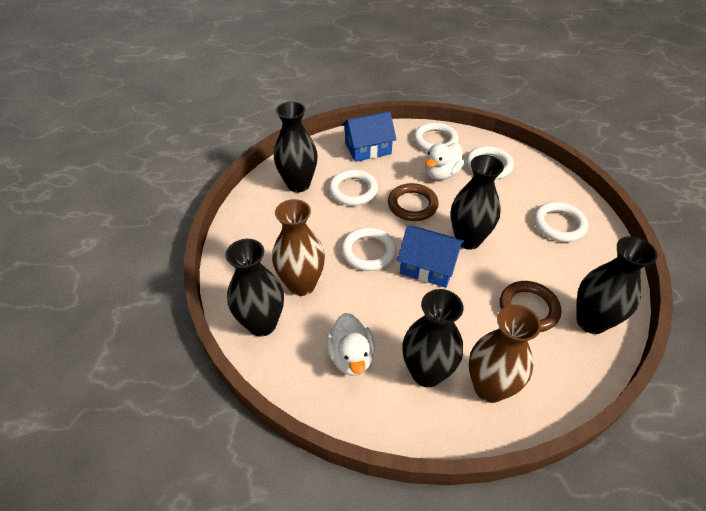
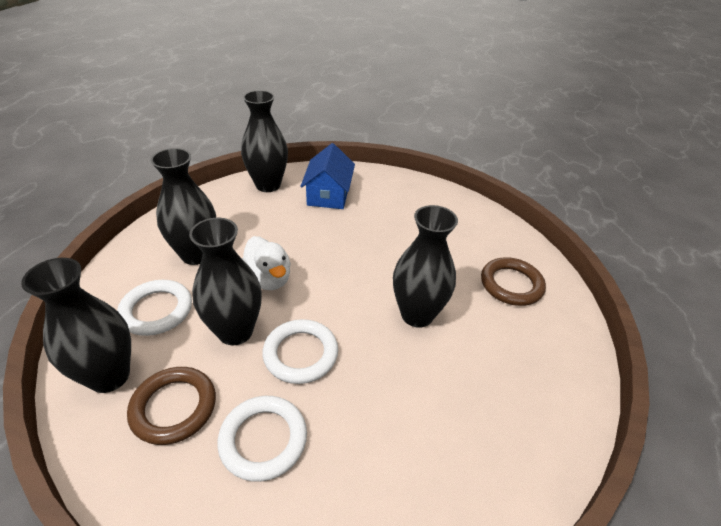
blue house: [342,111,397,162] [397,226,464,288] = 2 -> [300,143,355,209] = 1
brown vase: [272,199,325,296] [469,305,541,403] = 2 -> none = 0
white duck: [326,313,375,376] [425,143,464,180] = 2 -> [242,236,291,290] = 1
white ring: [329,169,378,206] [341,227,396,271] [414,122,459,152] [466,146,514,180] [534,202,588,242] = 5 -> [117,280,192,336] [217,396,307,482] [262,319,338,384] = 3

